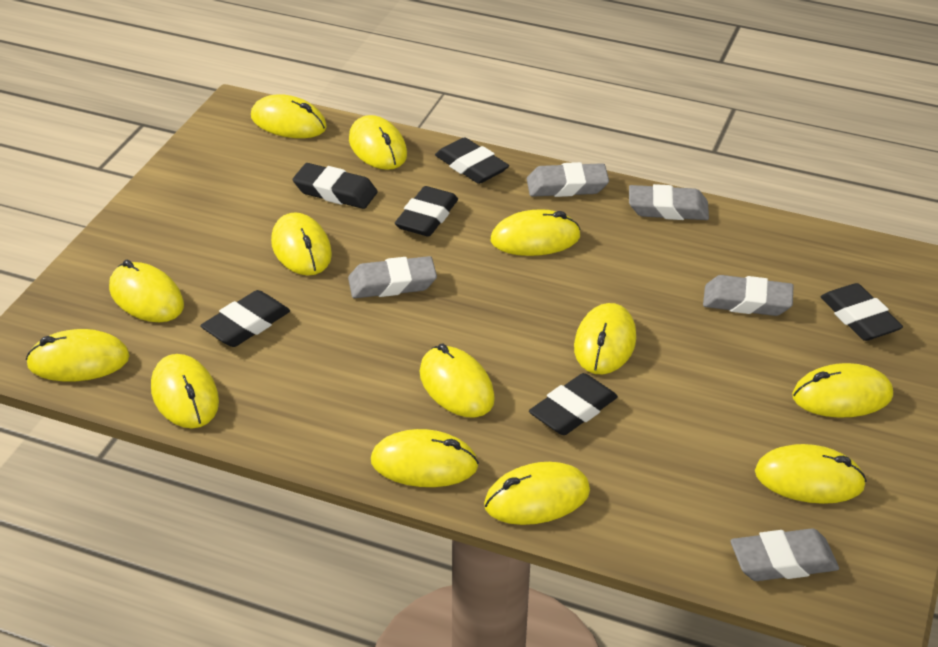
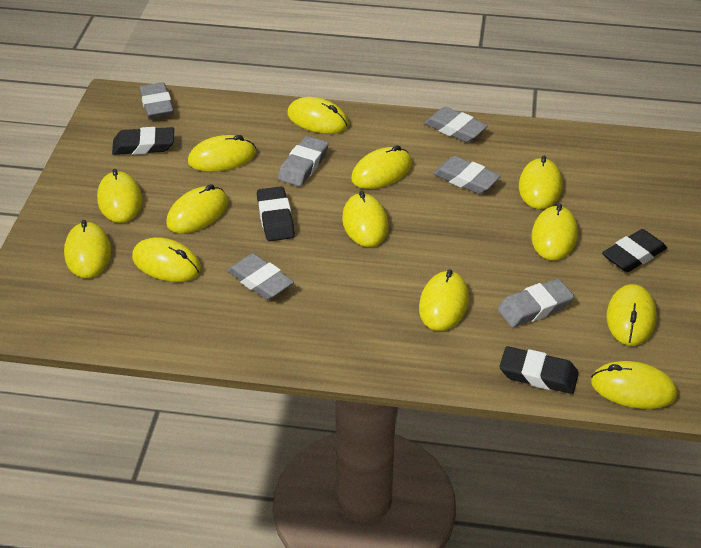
black eraser: [200,290,290,347] [293,163,378,209] [395,186,458,237] [435,137,509,184] [529,373,618,435] [820,283,903,341] = 6 -> [112,127,174,155] [257,187,295,241] [499,346,579,394] [602,229,667,272] = 4
grey eraser: [348,256,437,298] [527,162,609,197] [629,184,709,220] [703,275,794,316] [730,528,839,581] = 5 -> [140,82,174,119] [227,253,294,300] [278,136,329,187] [424,107,488,142] [433,156,501,194] [497,279,574,327] = 6

